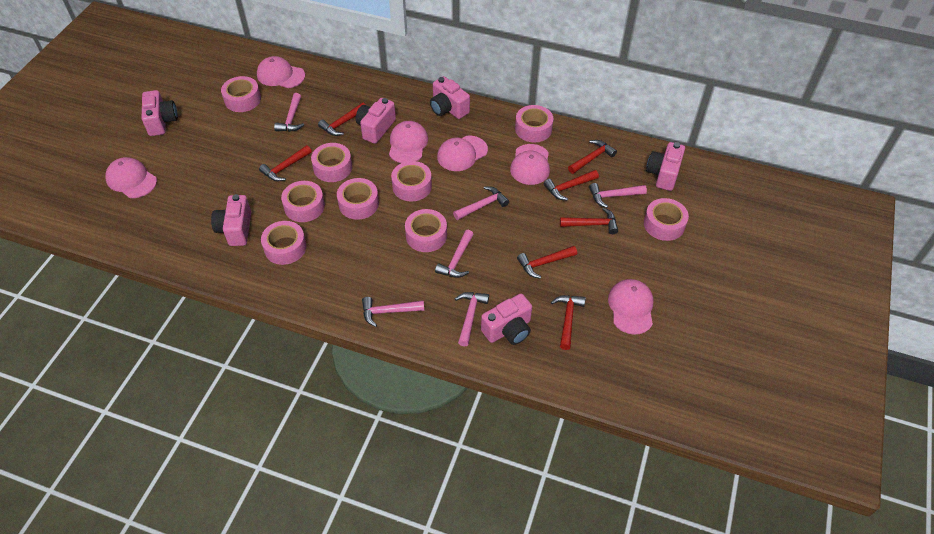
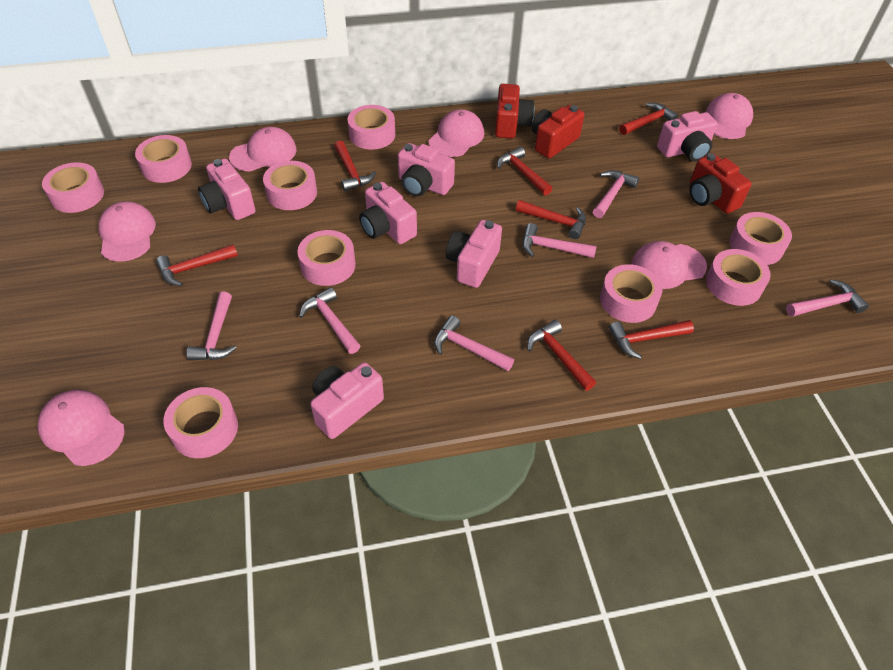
red camera: none = 0 -> [495,84,535,139] [531,105,584,158] [689,153,752,214] = 3

